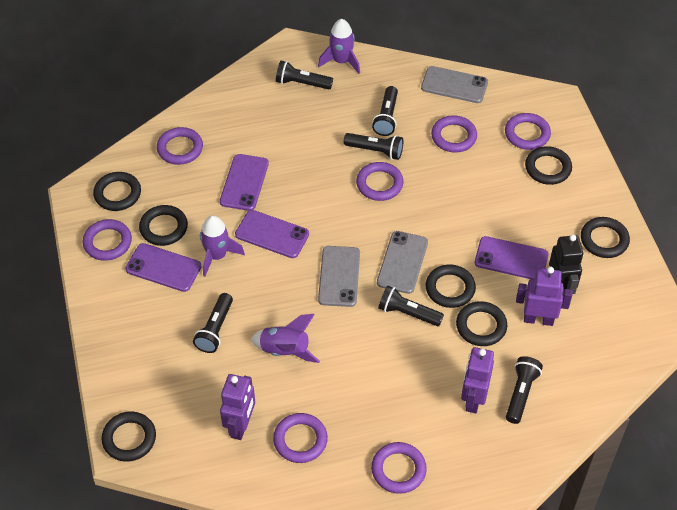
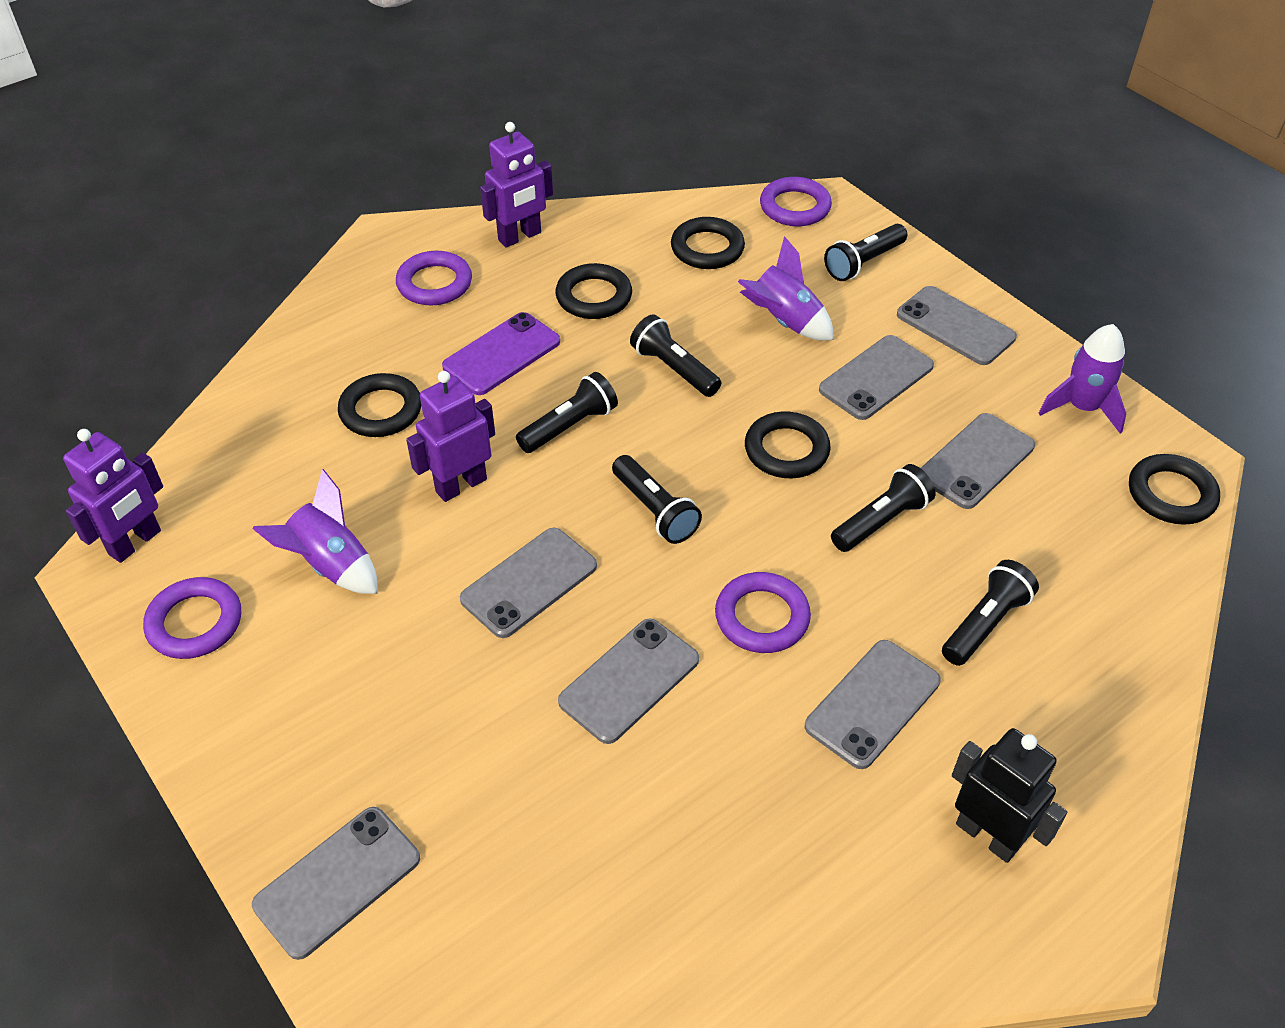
black ring: [93,172,141,211] [101,412,156,462] [139,205,188,246] [426,265,476,308] [456,301,508,346] [525,146,572,185] [581,217,630,258] = 7 -> [338,373,421,437] [556,263,632,319] [671,217,745,269] [745,411,831,478] [1129,454,1220,525] = 5
grey phone: [318,246,360,307] [377,231,428,294] [421,66,488,103] = 3 -> [252,807,420,960] [460,528,597,638] [558,618,699,744] [805,640,941,769] [819,335,934,420] [897,286,1017,365] [921,413,1035,509] = 7
purple phone: [125,243,201,292] [220,154,269,211] [235,210,309,258] [475,236,549,279] = 4 -> [442,312,560,395] = 1
purple ring: [83,219,132,261] [157,127,203,165] [273,413,328,463] [356,162,404,201] [371,442,427,494] [431,115,477,153] [505,113,551,150] = 7 -> [143,577,241,659] [396,251,472,305] [715,572,811,653] [760,177,832,226] = 4

